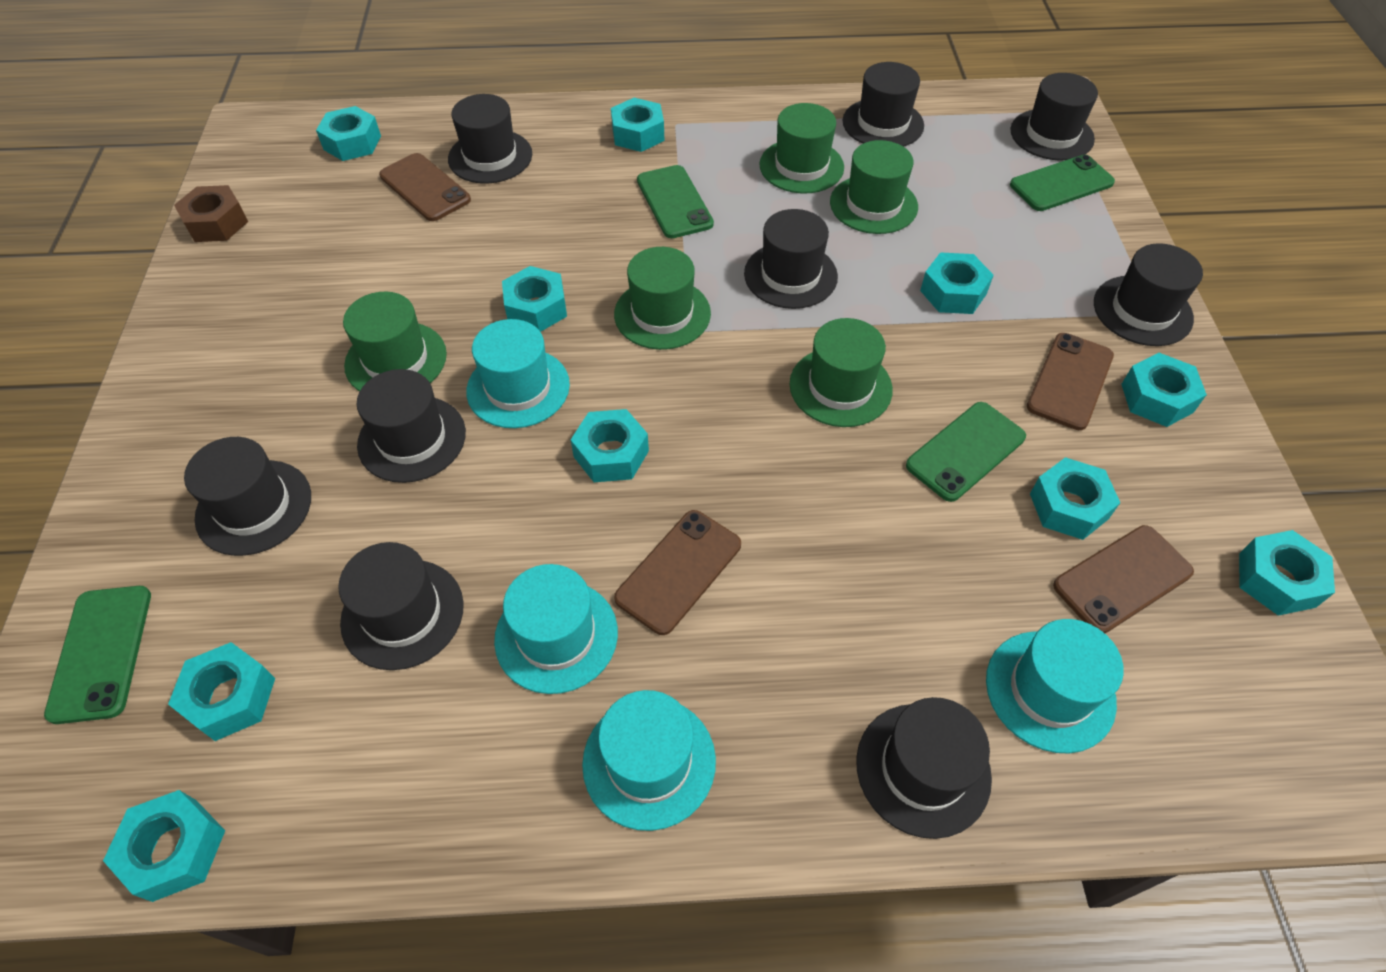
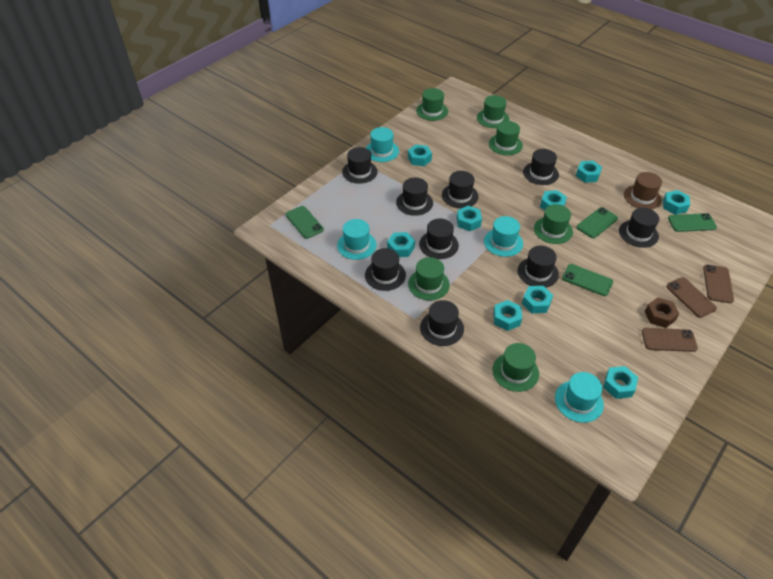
brown hat: none = 0 -> [624,172,662,209] = 1
brown phone: [379,153,471,221] [614,510,741,635] [1027,333,1114,430] [1053,525,1194,633] = 4 -> [642,328,698,352] [666,277,717,318] [703,265,734,303] = 3
green hat: [343,292,447,392] [614,247,711,350] [759,103,844,193] [789,318,893,427] [830,140,918,234] = 5 -> [408,257,450,300] [416,88,448,121] [477,95,509,128] [489,121,523,155] [492,343,539,392] [534,204,573,244] = 6
turquoise nut: [103,790,225,902] [168,642,275,741] [316,106,381,161] [502,266,567,332] [571,409,649,482] [611,98,664,152] [920,252,994,314] [1030,457,1120,540] [1121,353,1207,427] [1239,530,1335,616] = 10 -> [387,232,415,257] [408,145,432,166] [456,206,482,231] [493,300,522,331] [522,286,553,313] [540,190,567,210] [576,161,602,183] [603,366,638,399] [663,190,690,215] = 9

